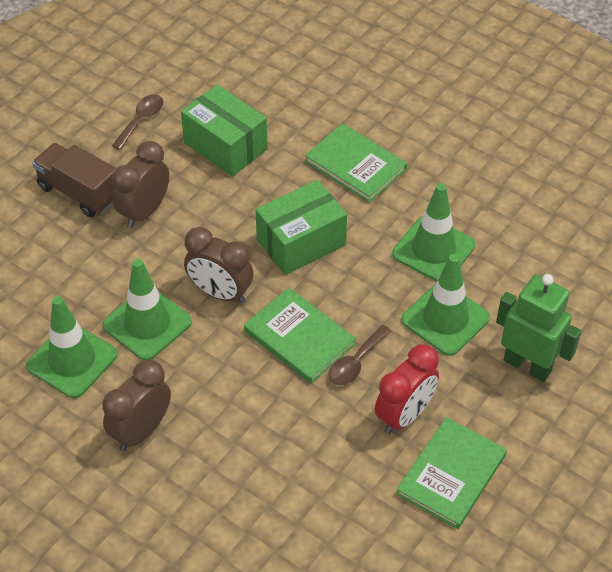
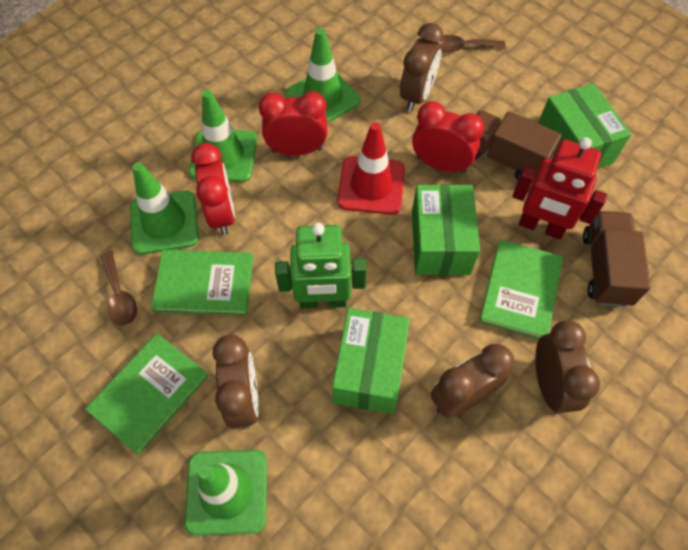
brown clock: [102,360,171,451] [112,141,169,228] [184,227,254,304] = 3 -> [213,335,259,429] [400,23,444,112] [431,344,514,418] [535,320,600,414] = 4
brown truck: [32,143,116,217] = 1 -> [474,110,562,180] [583,211,651,307] = 2
green box: [181,85,268,177] [255,180,347,275] = 2 -> [332,308,410,414] [412,184,480,275] [538,83,631,169] = 3
red clock: [375,344,439,434] = 1 -> [191,143,235,235] [259,91,327,155] [412,101,484,173] = 3
red robot: none = 0 -> [512,137,607,239] = 1
red traffic cone: none = 0 -> [337,122,405,215] = 1

